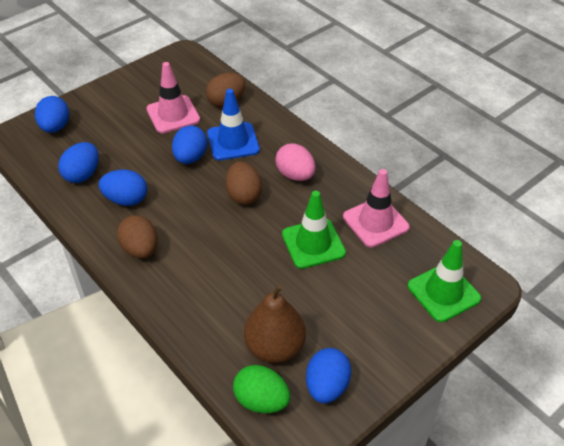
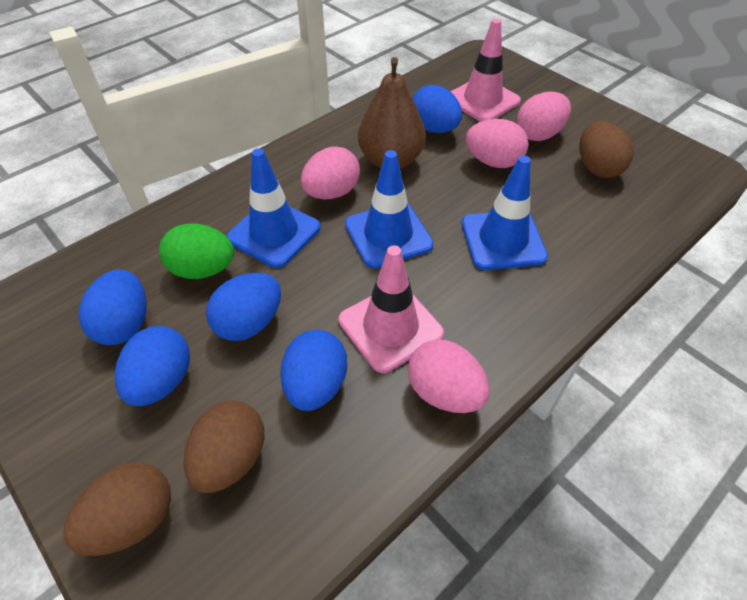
blue traffic cone: [207,89,260,161] = 1 -> [226,148,321,268] [345,150,434,268] [462,156,548,270] = 3
green traffic cone: [282,191,346,269] [408,240,481,322] = 2 -> none = 0
pink egg: [275,143,316,181] = 1 -> [301,146,360,200] [408,340,490,413] [466,119,529,168] [517,92,571,141] = 4

